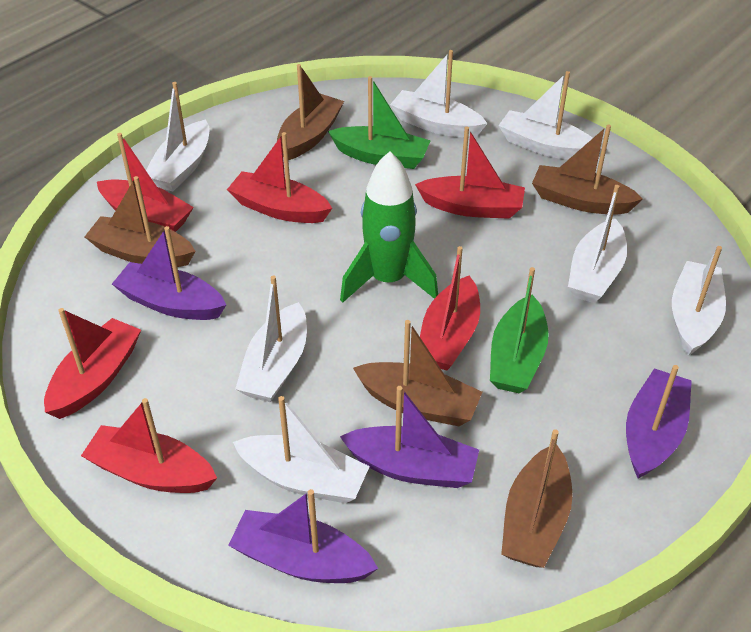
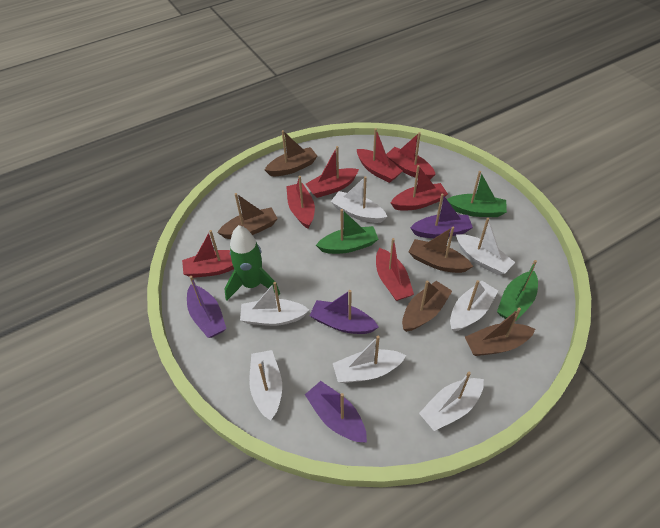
green boat: [328,76,431,169] [490,267,549,394] = 2 -> [316,209,378,254] [447,171,507,217] [497,260,538,322] = 3
red boat: [44,308,141,419] [81,398,217,493] [97,133,194,232] [227,132,332,223] [415,126,525,219] [420,246,480,370] = 6 -> [182,230,234,278] [286,176,315,229] [306,146,359,198] [357,128,403,183] [376,238,414,301] [386,132,436,180] [391,165,448,211] = 7

